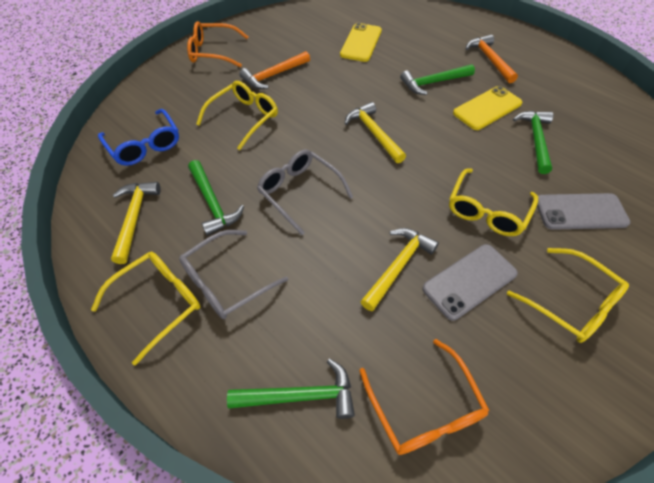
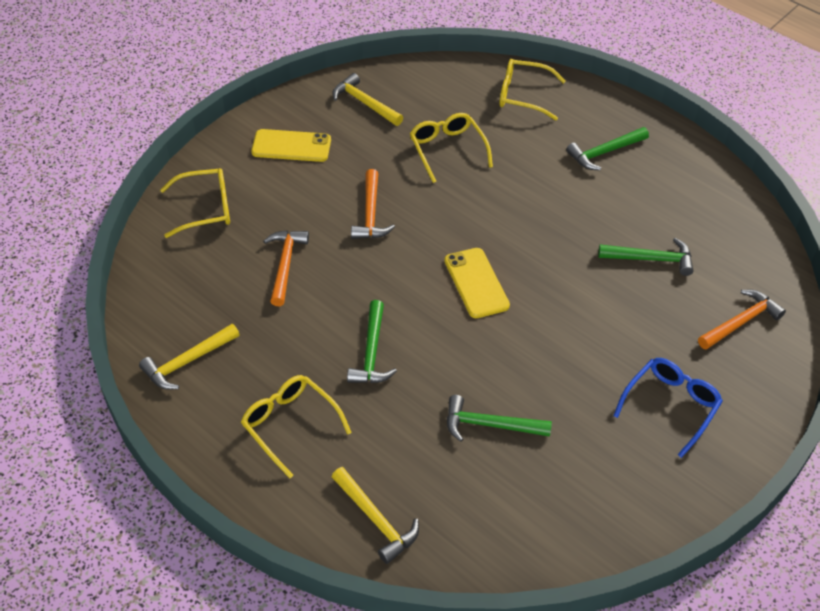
grey glasses: [179,230,288,319] [257,149,353,235] = 2 -> none = 0
grey phone: [422,244,518,321] [537,193,630,230] = 2 -> none = 0
orange glasses: [187,21,248,67] [359,339,490,455] = 2 -> none = 0
orange hammer: [239,51,310,89] [465,34,518,83] = 2 -> [263,230,309,306] [351,169,395,239] [698,290,786,350] = 3

